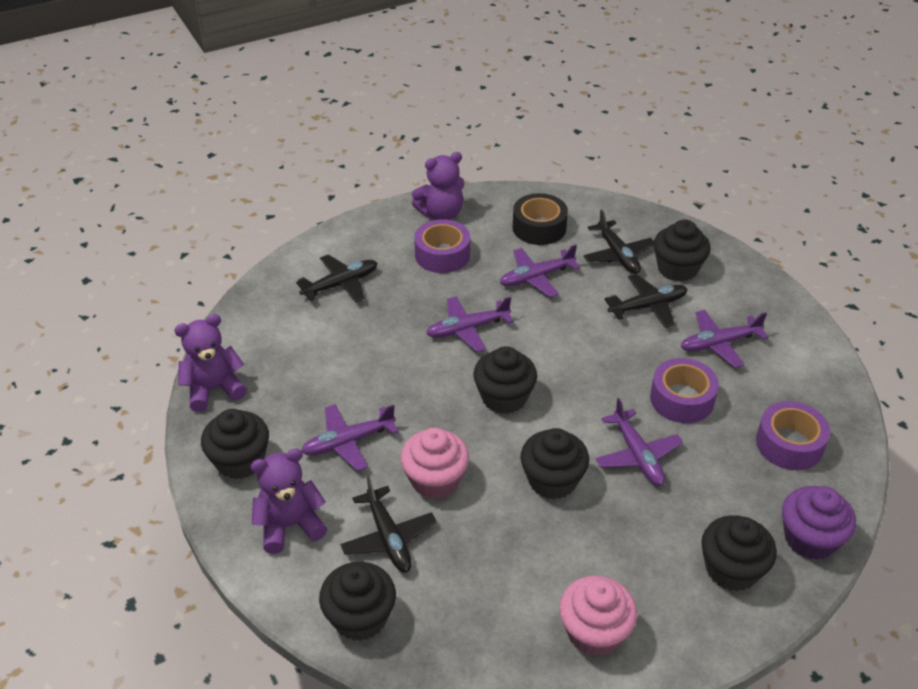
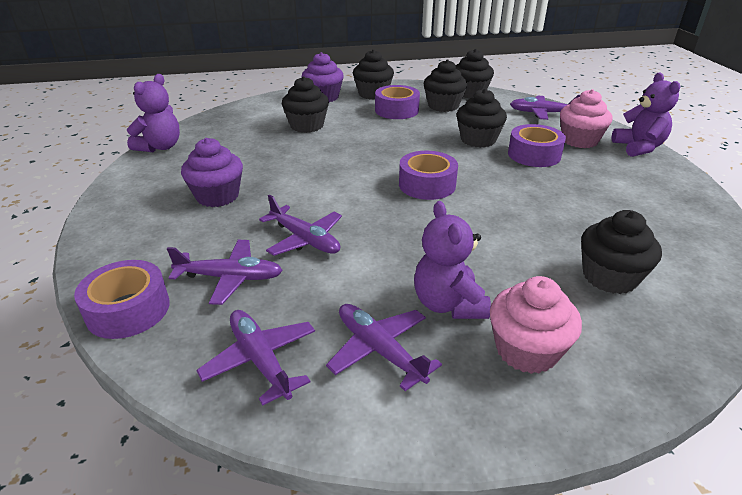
black plane: [296,255,377,302] [340,476,436,573] [583,209,654,274] [604,274,687,327] = 4 -> none = 0
black tape: [513,193,568,245] = 1 -> none = 0
purple cupcake: [782,486,856,560] = 1 -> [181,138,243,207] [302,52,344,102] = 2
purple tape: [414,219,470,273] [650,358,719,423] [756,401,830,470] = 3 -> [74,260,170,339] [375,85,420,119] [399,151,458,200] [508,124,566,167] = 4

